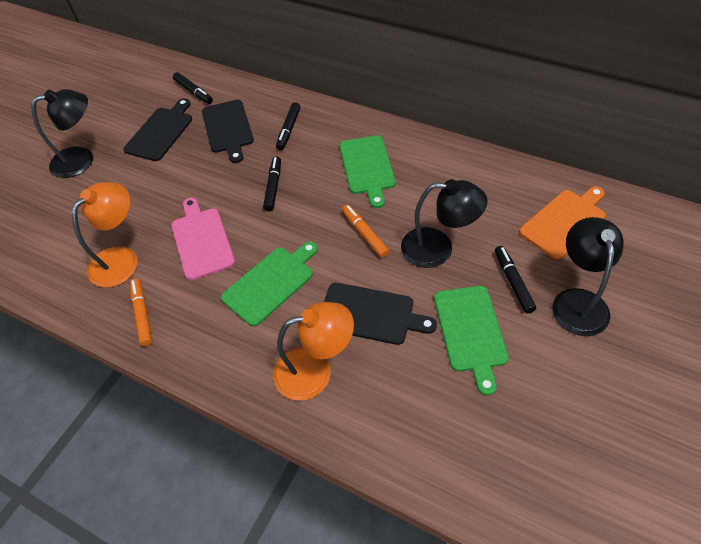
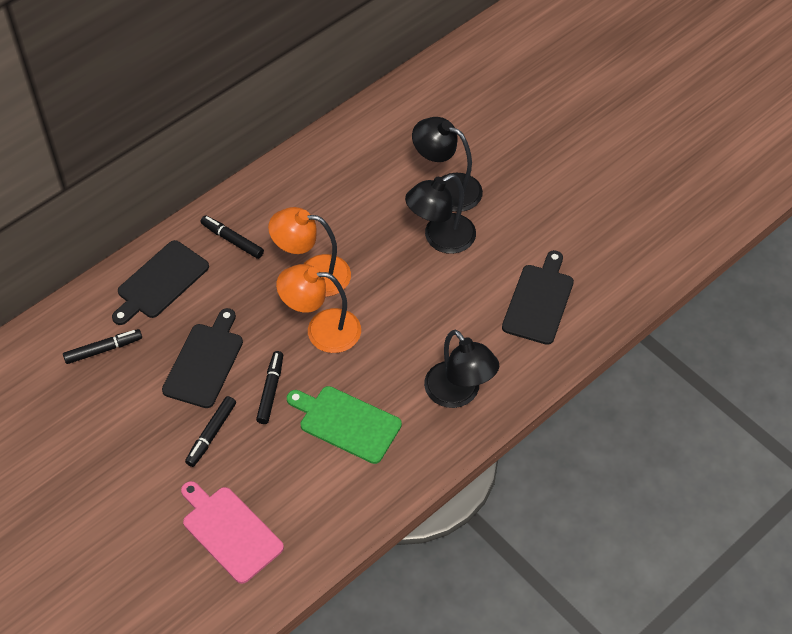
green cutting board: [221,242,318,327] [339,135,396,208] [434,286,509,396] = 3 -> [287,386,402,464] = 1
orange cutting board: [519,186,605,259] = 1 -> none = 0
orange marker: [130,278,153,346] [342,205,390,258] = 2 -> none = 0

